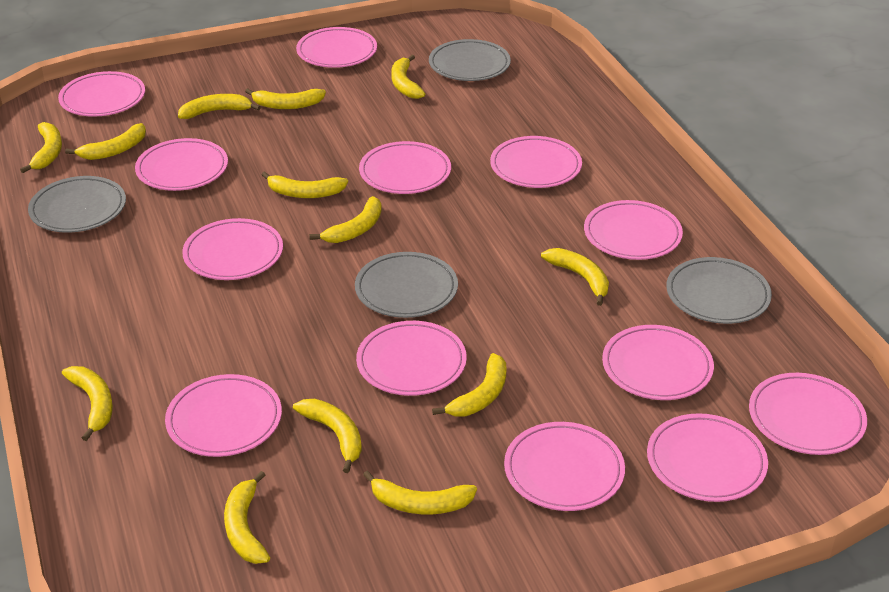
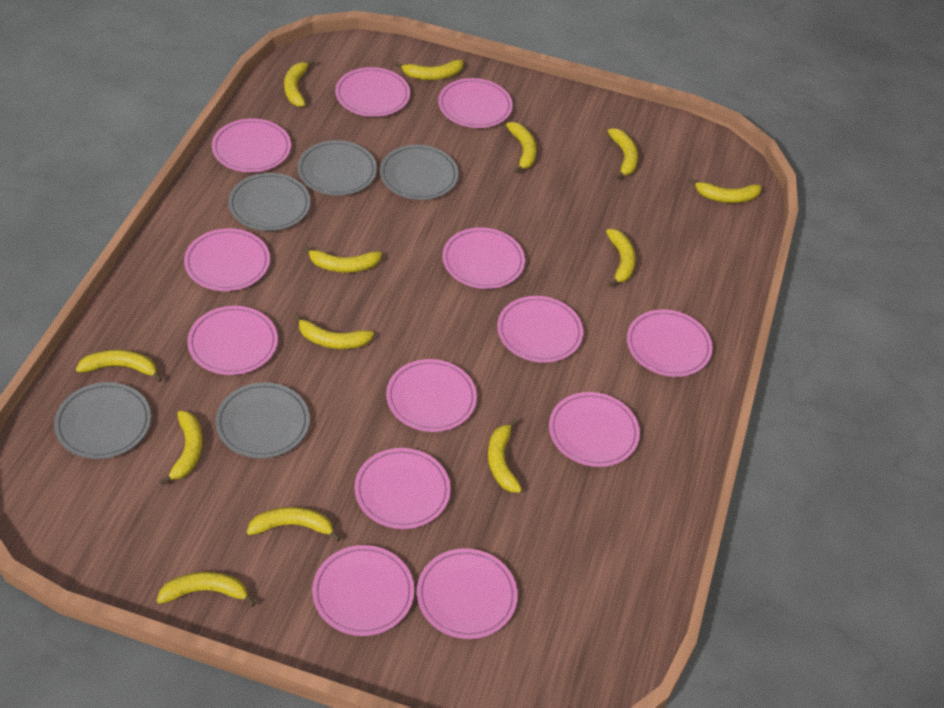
grey plate: [28,176,126,233] [355,252,458,318] [429,39,511,81] [666,257,772,324] = 4 -> [54,382,151,459] [215,382,310,458] [228,173,311,231] [297,140,377,196] [380,145,459,200] = 5

